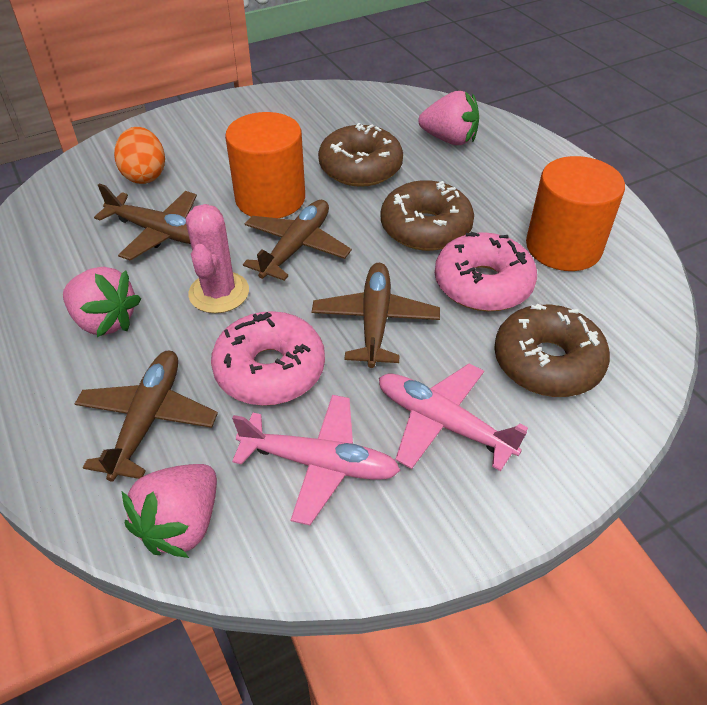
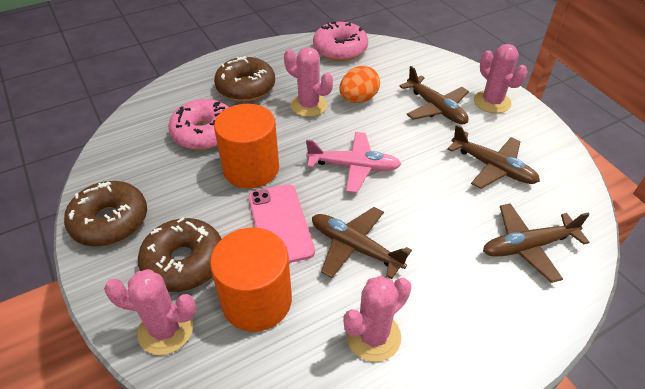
pink cactus: [186,204,249,313] = 1 -> [104,269,196,355] [284,47,333,117] [343,276,412,362] [474,44,528,113] = 4
pink phone: none = 0 -> [248,184,315,263] = 1
pink plane: [232,395,401,525] [379,363,528,471] = 2 -> [306,132,401,193] = 1
pink strawberry: [63,266,141,337] [122,464,217,558] [418,91,479,145] = 3 -> none = 0

